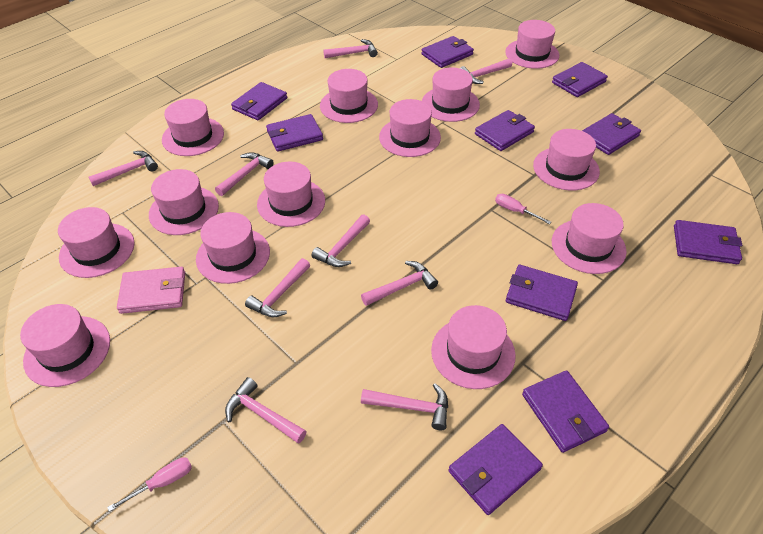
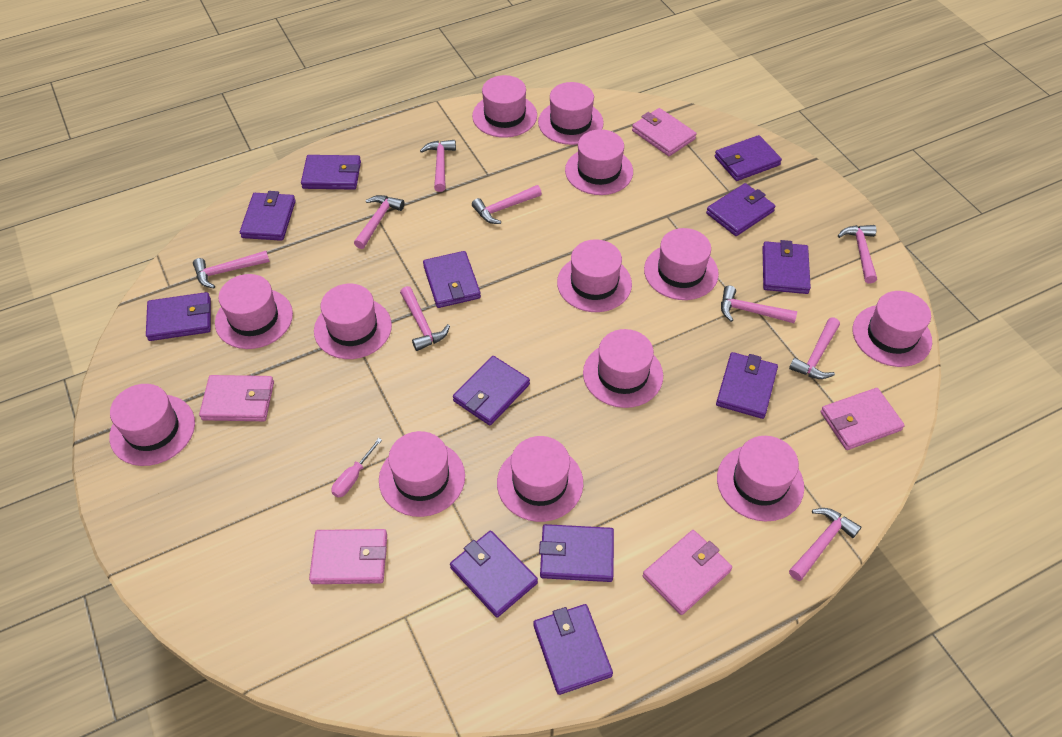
pink screwdriver: [107,457,192,512] [495,194,551,224] = 2 -> [331,438,382,498] = 1
pink wallet: [117,267,185,314] = 1 -> [199,375,274,421] [309,529,387,584] [632,108,697,156] [643,530,732,615] [821,388,905,450] = 5
purple wallet: [231,82,287,120] [266,114,323,152] [421,36,474,68] [448,424,543,515] [475,110,535,151] [506,265,578,321] [522,370,609,453] [552,62,608,97] [582,113,641,155] [674,220,742,264] = 10 -> [146,292,211,341] [240,191,296,241] [301,155,361,190] [423,251,481,308] [450,531,538,618] [453,356,530,425] [533,604,613,695] [539,524,614,582] [706,183,776,236] [715,135,782,181] [716,352,778,419] [762,240,811,294] = 12

